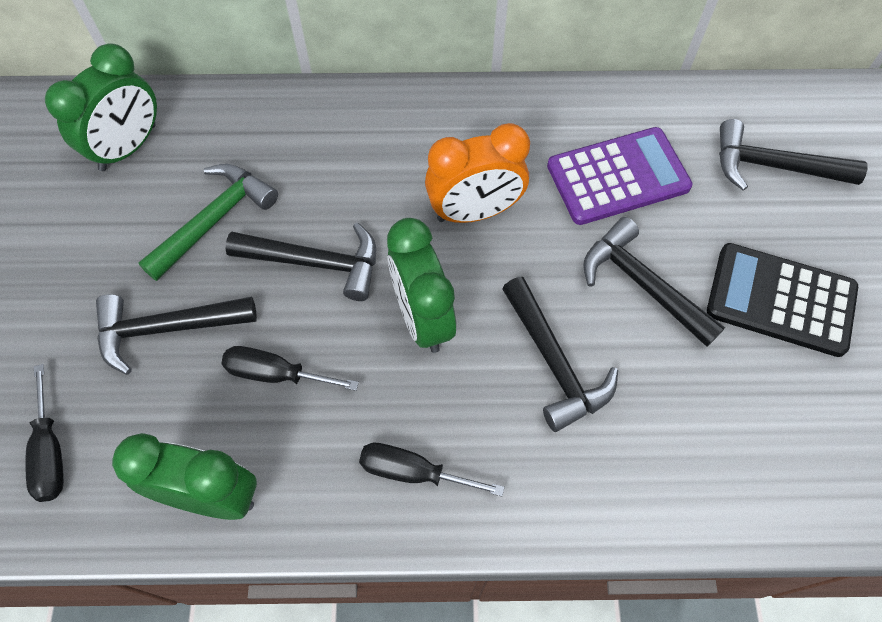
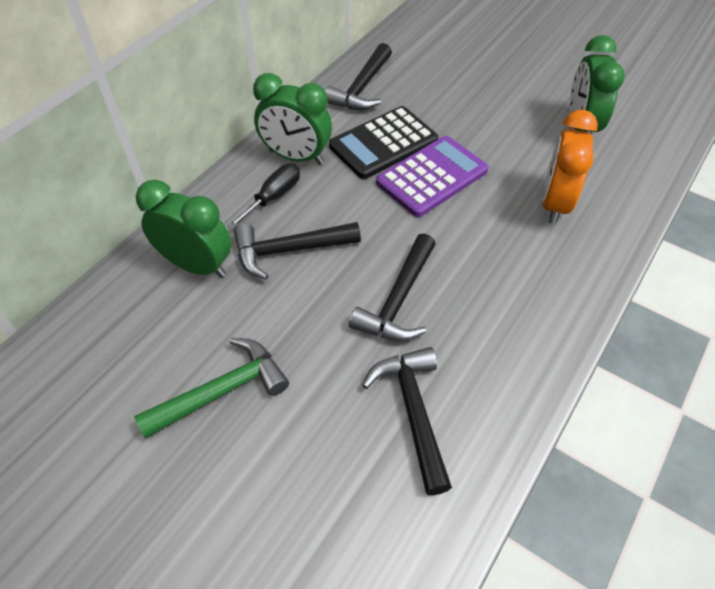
black hammer: [96,294,257,375] [226,223,376,301] [502,277,618,432] [583,217,725,347] [719,119,868,191] = 5 -> [234,222,361,280] [325,43,392,110] [349,234,436,341] [362,347,452,495] = 4
black screwdriver: [25,364,64,502] [221,346,359,391] [359,443,504,496] = 3 -> [227,164,300,229] = 1

